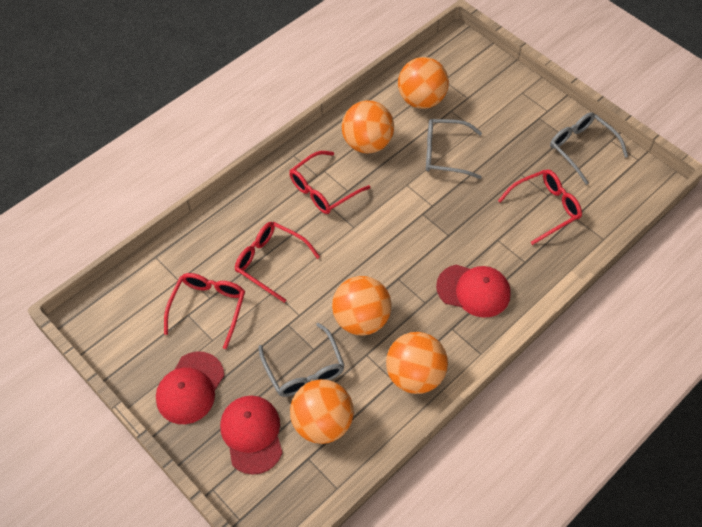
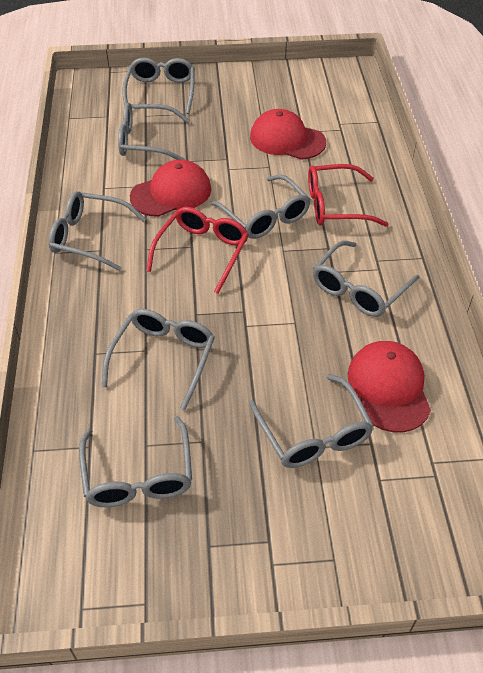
grey glasses: [259,323,345,397] [426,119,482,179] [550,112,628,185] = 3 -> [49,191,146,271] [79,416,192,507] [101,309,215,411] [118,103,190,160] [123,58,195,114] [210,175,311,239] [249,374,374,468] [313,240,419,317] = 8
orange ball: [290,379,354,444] [332,276,392,336] [342,100,394,154] [386,332,448,394] [398,57,449,109] = 5 -> none = 0
red glasses: [164,273,245,349] [235,222,320,303] [289,151,371,214] [498,170,582,245] = 4 -> [146,207,249,294] [308,164,388,227] = 2

